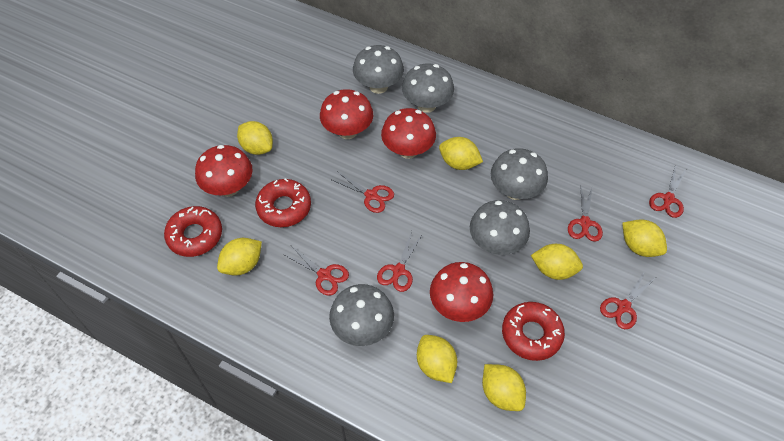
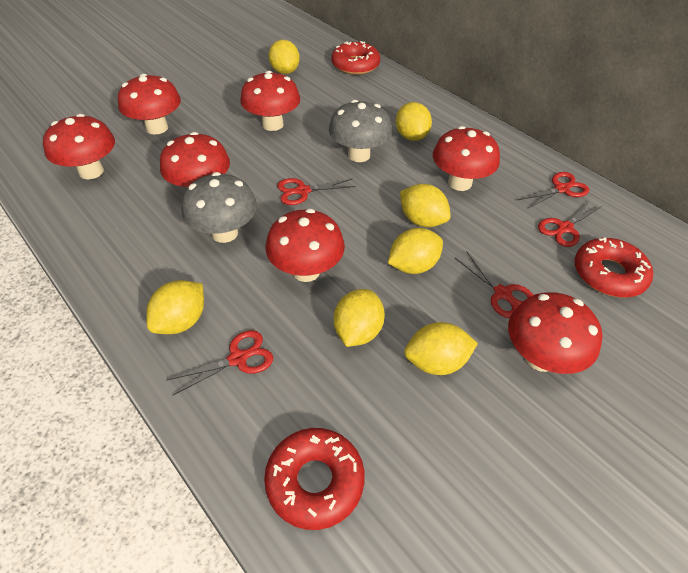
grey mushroom: [329,284,394,346] [353,45,404,94] [402,63,454,113] [470,200,530,255] [491,148,548,200] = 5 -> [181,172,257,243] [329,100,392,162] = 2
red mushroom: [195,145,253,197] [320,89,373,139] [381,108,436,159] [430,262,493,322] = 4 -> [43,114,115,180] [118,74,181,135] [160,132,230,187] [240,71,300,131] [265,209,345,282] [433,126,500,191] [508,292,602,374] = 7
red scissors: [283,247,349,296] [332,171,394,213] [377,231,423,292] [568,185,603,242] [600,271,655,329] [649,164,687,218] = 6 -> [167,330,273,396] [277,178,356,205] [455,251,533,318] [518,172,589,209] [538,200,602,247] = 5

